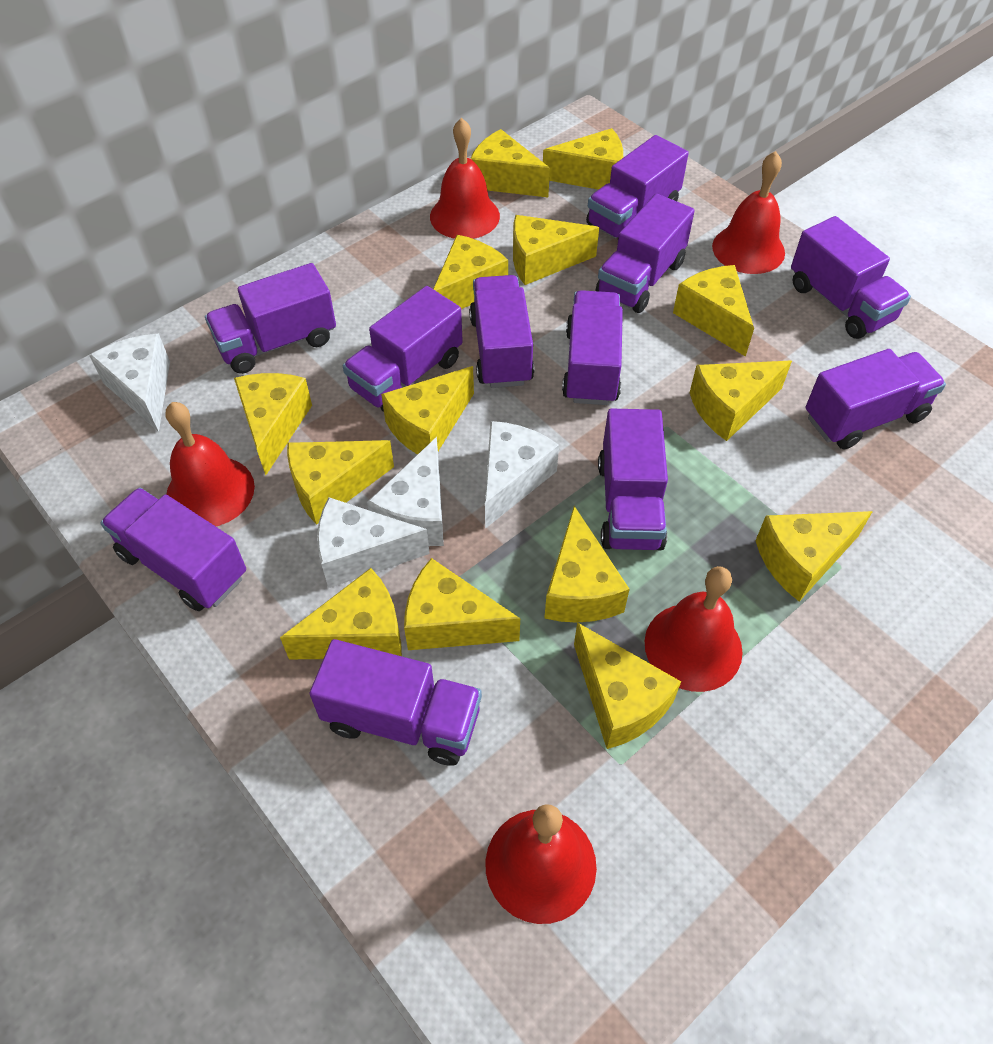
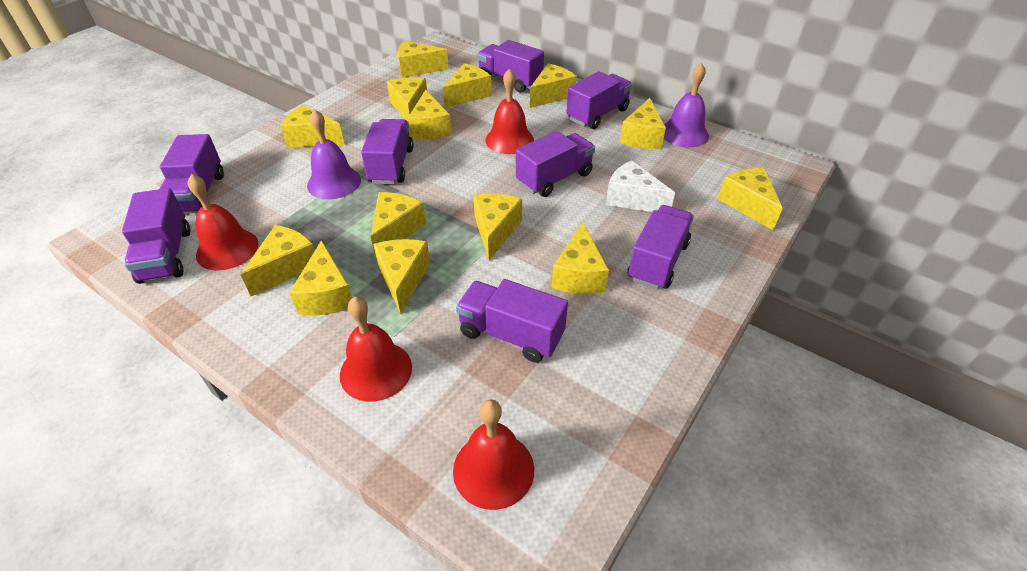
purple bell: none = 0 -> [307,109,361,199] [664,63,709,147] = 2
purple truck: [100,488,246,611] [205,263,336,374] [310,639,482,766] [343,286,463,412] [469,275,534,388] [562,290,623,405] [586,135,689,239] [596,194,695,313] [598,409,668,550] [791,216,911,339] [805,349,946,449] = 11 -> [122,188,190,284] [160,134,224,213] [361,119,413,184] [456,279,568,363] [477,40,544,92] [516,131,595,197] [566,71,632,129] [627,205,694,290] = 8
red bell: [165,402,255,526] [430,118,500,239] [486,804,597,924] [645,566,743,692] [712,151,785,274] = 5 -> [188,174,259,271] [340,297,412,402] [453,399,534,510] [485,69,534,154] = 4
white cheese: [89,334,170,432] [317,497,430,588] [367,437,444,546] [485,421,559,529] = 4 -> [606,160,675,212] = 1

